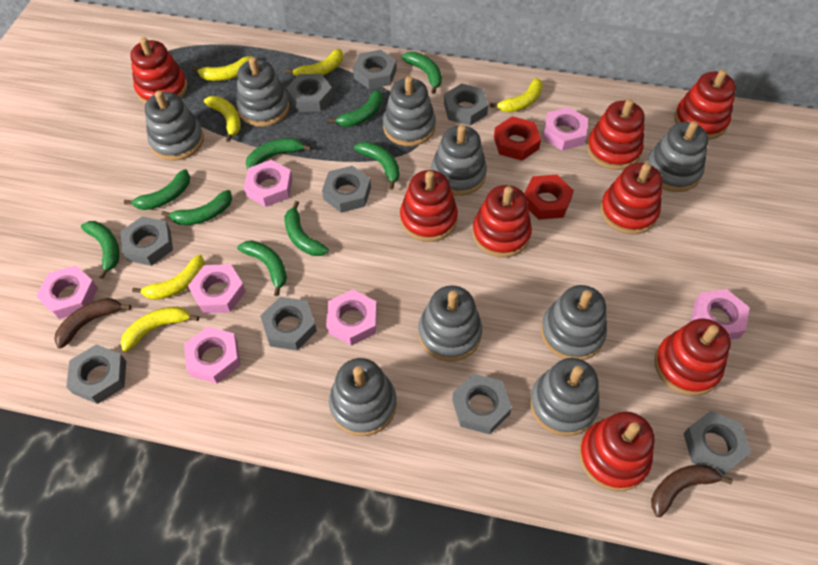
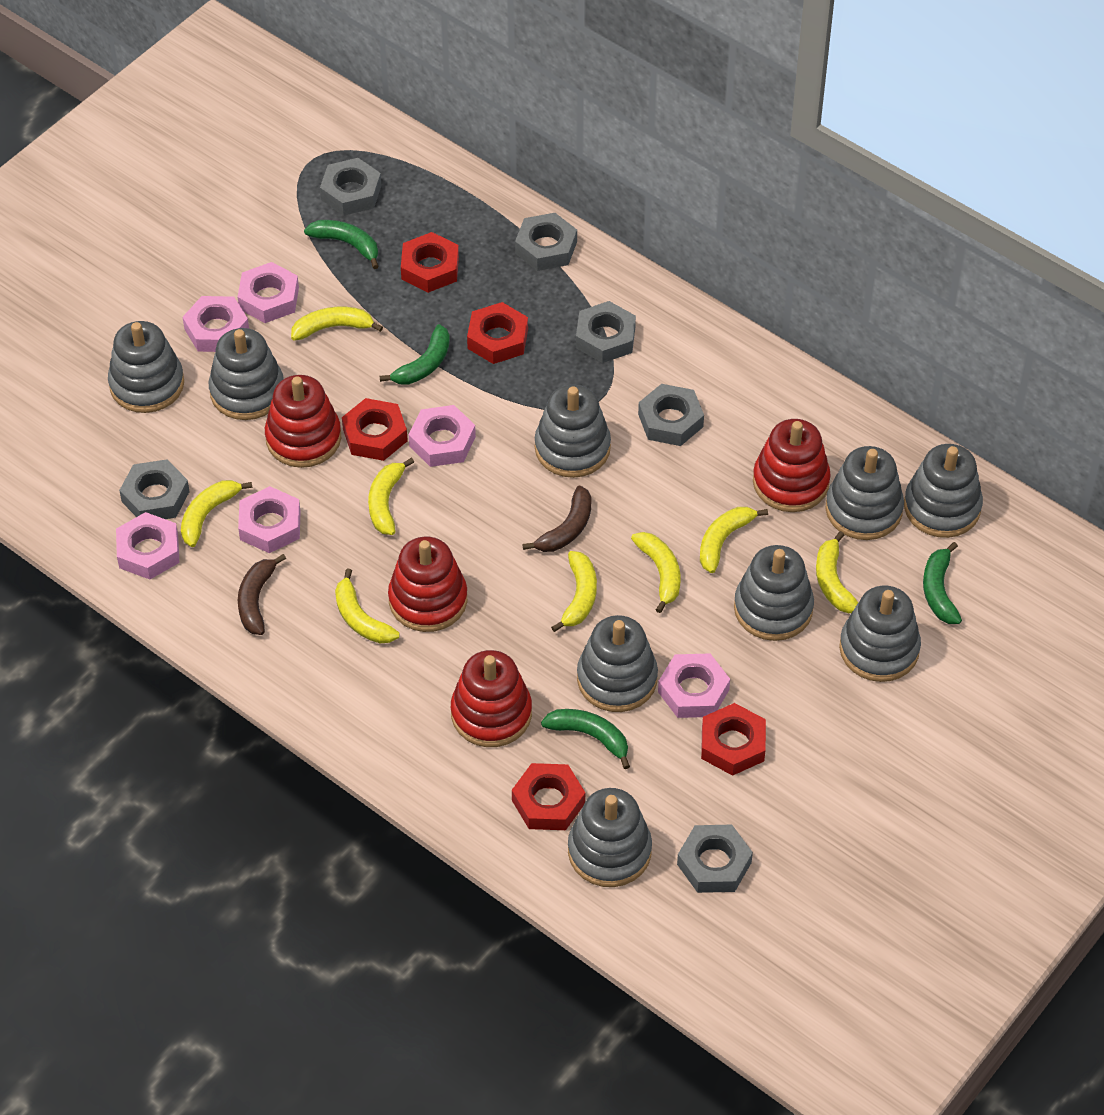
green banana: [81,221,120,279] [124,169,190,210] [162,190,232,225] [237,241,287,296] [246,138,311,170] [285,201,329,256] [328,90,383,127] [354,142,400,190] [402,52,442,94] = 9 -> [304,220,379,269] [379,324,450,385] [541,709,630,769] [923,542,962,624] = 4
grey nut: [66,344,126,404] [120,216,173,266] [260,297,317,351] [286,74,333,112] [322,166,371,213] [353,50,397,89] [444,83,488,126] [452,374,512,434] [683,411,751,476] = 9 -> [119,459,190,519] [320,158,382,216] [515,213,577,271] [576,301,636,363] [638,384,704,446] [677,825,753,893] = 6
pink nut: [36,265,98,319] [184,326,241,384] [188,264,246,314] [244,160,292,207] [326,289,377,346] [543,107,588,151] [691,289,749,340] = 7 -> [116,512,179,579] [183,296,249,352] [238,262,299,323] [238,486,300,553] [409,405,476,467] [658,654,730,718] = 6
red nut: [494,116,541,161] [524,175,574,220] = 2 -> [342,398,408,461] [401,232,459,293] [467,302,528,364] [512,763,585,830] [701,703,766,776] = 5
red stacking toy: [131,37,188,104] [400,170,458,242] [472,185,532,258] [579,412,655,491] [587,99,645,170] [600,163,663,235] [654,319,731,396] [674,69,736,140] = 8 -> [265,375,341,468] [388,536,467,632] [451,650,532,747] [753,419,831,512] = 4
yellow banana: [121,307,199,352] [132,255,205,300] [192,56,252,81] [204,96,241,142] [286,49,343,77] [490,78,543,112] = 6 -> [181,480,253,547] [291,307,383,341] [335,568,400,643] [368,458,414,535] [551,551,597,632] [631,532,680,613] [700,507,768,573] [816,531,858,613] = 8

